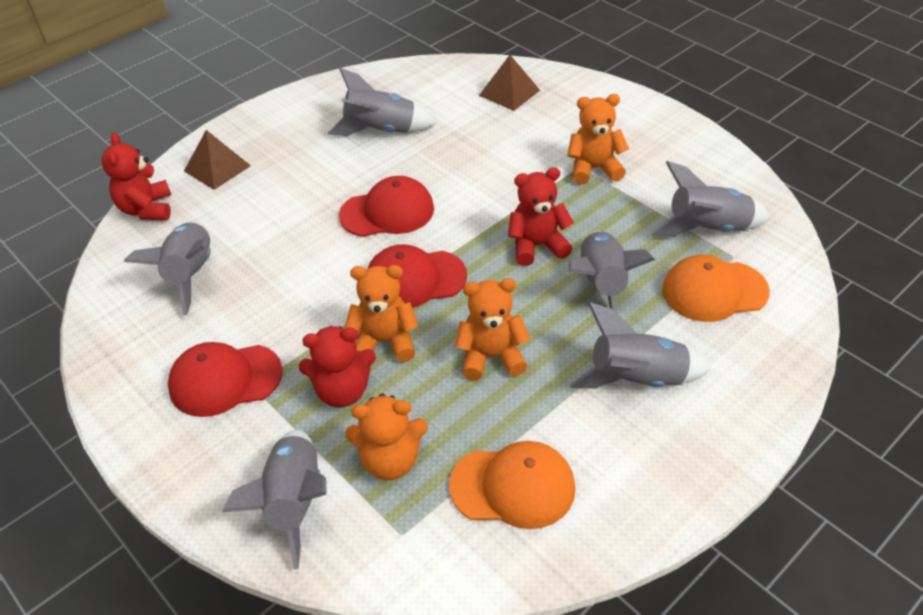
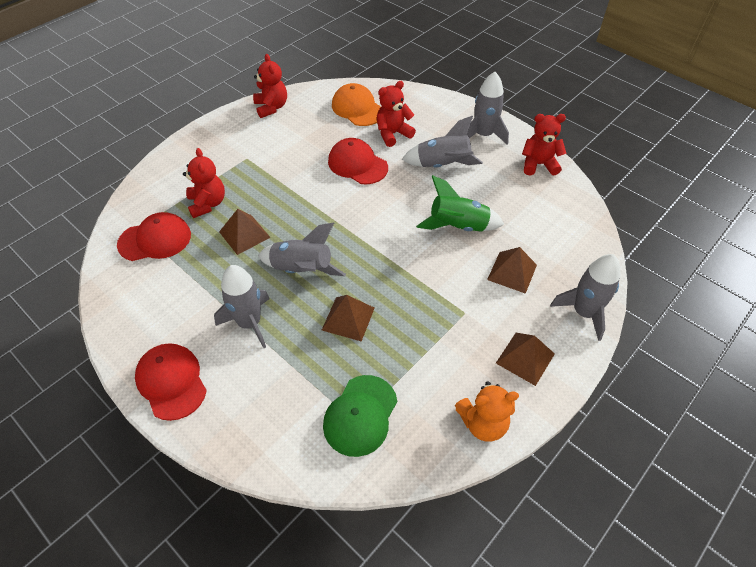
brown pyramid: [184,130,251,190] [479,55,540,111] = 2 -> [219,209,271,255] [322,295,375,342] [487,247,537,294] [496,333,555,386] = 4
green cap: none = 0 -> [323,375,397,457] = 1
green rocket: none = 0 -> [416,175,504,231] = 1
grey rocket: [124,222,211,316] [222,430,327,569] [328,68,436,136] [569,231,655,313] [570,302,711,389] [651,161,770,237] = 6 -> [214,265,269,348] [258,223,346,276] [402,116,483,167] [466,72,509,145] [550,254,620,341] = 5
orange cap: [449,441,575,529] [662,255,770,322] = 2 -> [332,83,381,126] = 1
orange teddy bear: [344,265,419,362] [345,394,428,480] [455,278,531,381] [567,94,629,185] = 4 -> [455,381,519,441] = 1
red teddy bear: [102,133,171,220] [299,326,376,408] [508,168,574,266] = 3 -> [183,148,225,218] [253,54,287,118] [377,81,416,147] [522,114,567,176] = 4

